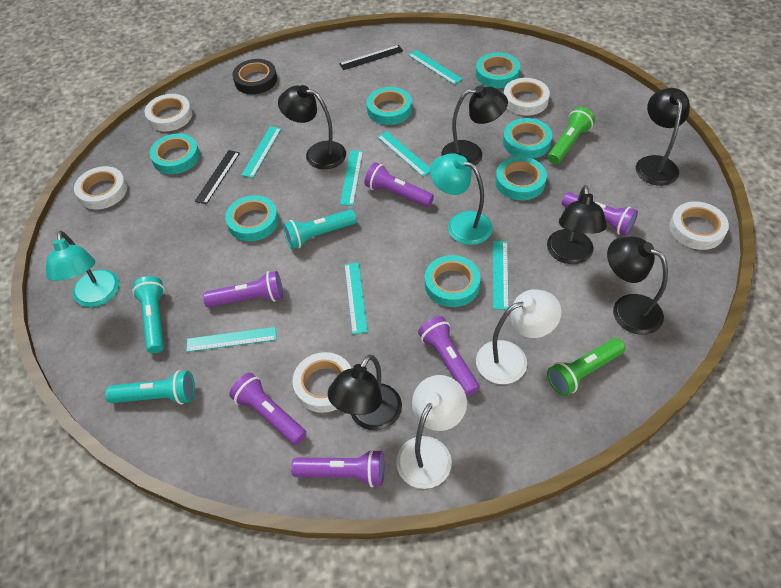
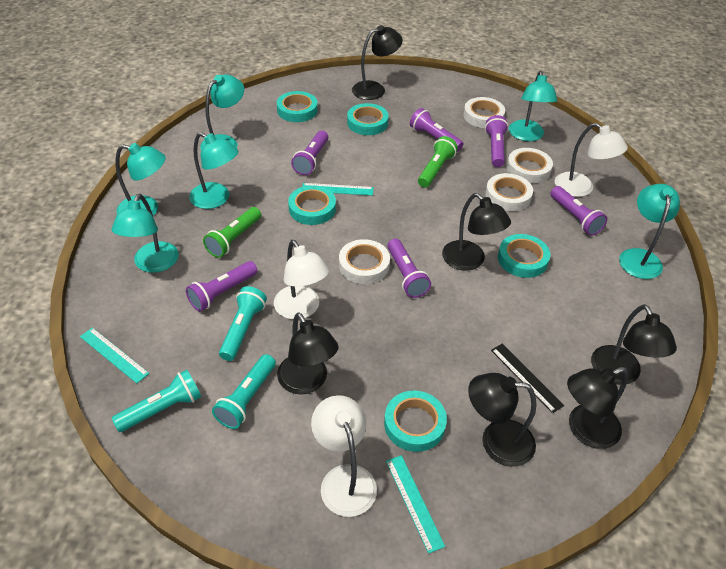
black ruler: [195,150,240,204] [339,45,403,70] = 2 -> [491,343,564,413] = 1
black tape: [232,59,277,94] = 1 -> none = 0
turquoise lamp: [46,231,119,307] [430,153,493,245] = 2 -> [111,194,179,273] [116,143,166,216] [189,132,239,209] [200,74,244,150] [509,71,557,141] [619,184,680,279] = 6
turquoise ruler: [186,327,276,352] [241,126,281,178] [340,150,363,206] [344,262,368,334] [377,131,430,176] [408,50,463,85] [493,241,509,310] = 7 -> [80,328,149,383] [302,183,374,196] [386,455,445,554] = 3
turquoise tape: [149,133,200,174] [225,195,279,242] [367,87,412,125] [425,255,481,307] [476,52,520,88] [495,156,547,200] [503,118,552,159] = 7 -> [277,91,318,122] [288,185,336,225] [347,103,389,135] [384,391,447,452] [498,234,550,278] = 5
white lamp: [396,375,467,489] [476,289,562,384] = 2 -> [274,240,329,320] [311,395,377,517] [555,123,628,197] = 3
white tape: [74,166,127,209] [145,94,192,132] [293,352,351,413] [504,78,550,116] [669,201,729,250] = 5 -> [339,239,390,284] [463,97,505,128] [485,173,533,211] [507,148,553,183] = 4

